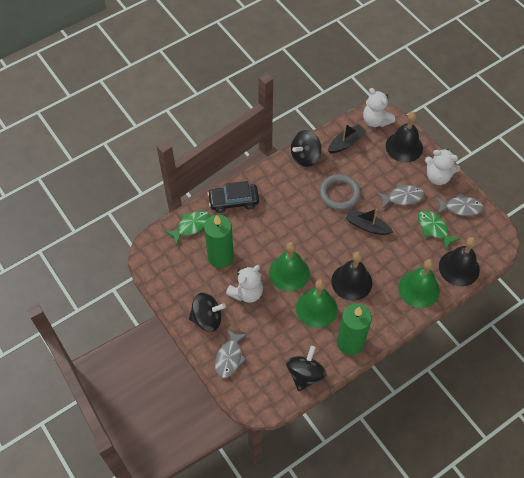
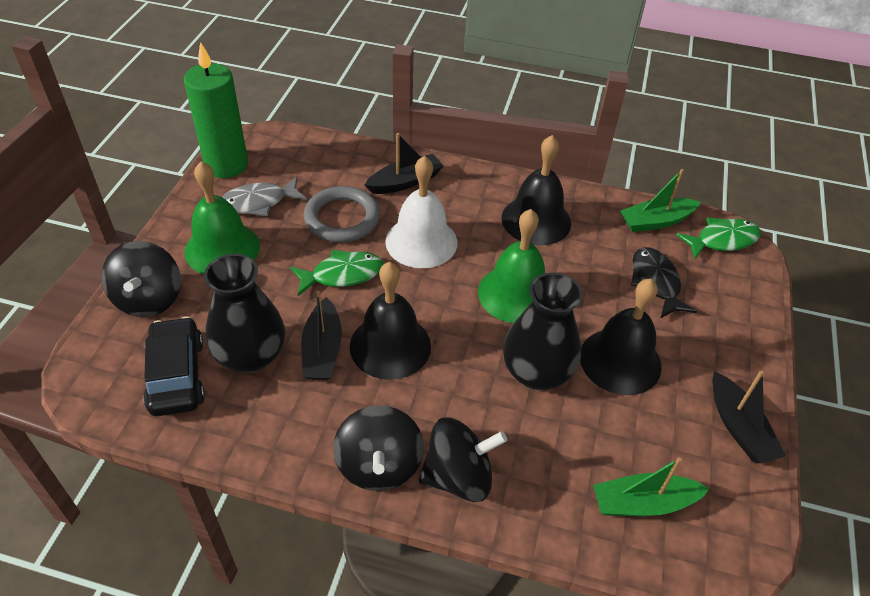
black boat: [328,124,366,153] [346,208,393,235] = 2 -> [301,291,342,380] [365,133,443,194] [712,371,786,464] = 3
black fish: none = 0 -> [631,247,697,319] = 1
black vase: none = 0 -> [204,254,285,373] [503,273,583,390] = 2
green bell: [269,242,310,291] [296,279,338,328] [398,259,440,308] = 3 -> [184,161,260,274] [478,209,545,323] = 2
green boat: none = 0 -> [593,457,710,516] [620,169,701,232] = 2
green candle: [204,215,234,268] [337,303,372,355] = 2 -> [184,42,248,178] = 1
grey fish: [215,329,247,378] [377,183,425,209] [436,193,484,216] = 3 -> [222,177,307,216] = 1
white bell: none = 0 -> [385,155,457,268] = 1
white teddy bear: [226,265,263,303] [363,88,395,127] [425,149,460,185] = 3 -> none = 0

